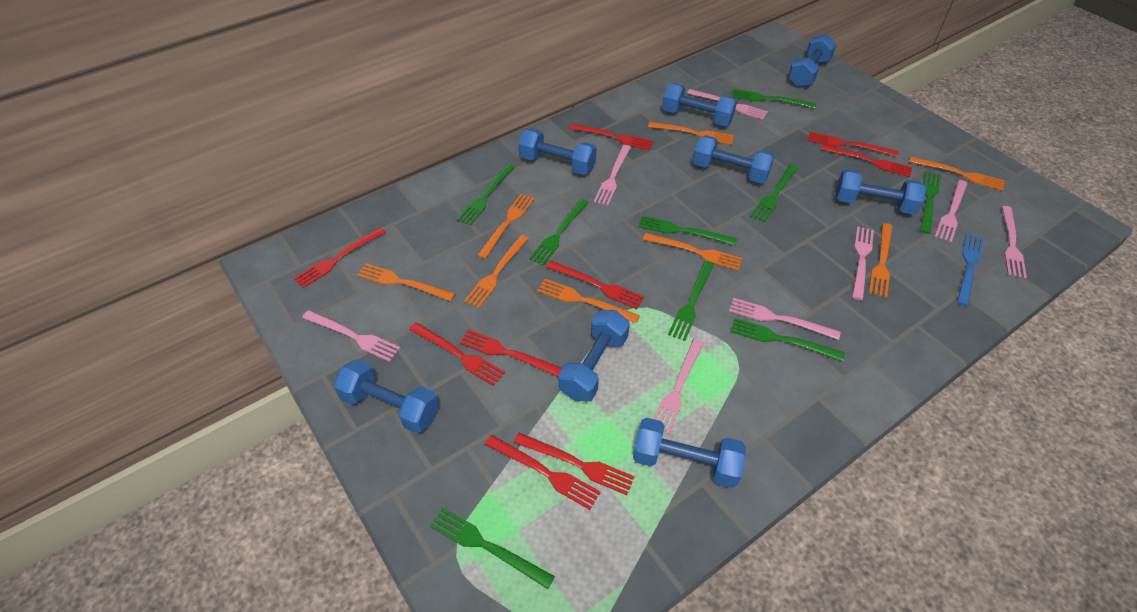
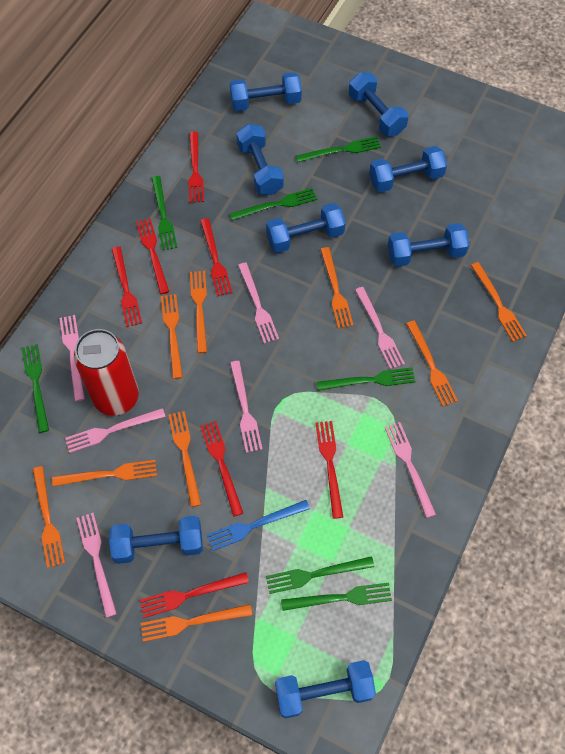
green fork: [430,508,555,589] [457,164,515,225] [529,199,589,265] [638,215,737,245] [668,261,714,341] [730,318,845,361] [732,89,816,108] [750,164,799,222] [920,171,941,234] = 9 -> [22,344,49,433] [152,176,177,250] [230,188,317,221] [266,556,374,594] [281,583,392,611] [296,136,381,162] [317,367,415,391] = 7
orange fork: [357,263,455,301] [464,235,529,308] [477,194,535,259] [537,279,640,323] [643,233,743,271] [648,122,734,145] [869,223,893,298] [909,157,1005,191] = 8 -> [32,466,65,568] [52,460,157,487] [141,604,252,642] [161,294,183,379] [168,411,201,507] [190,271,207,353] [320,247,353,329] [406,320,458,406] [471,262,527,342] = 9
pink fork: [302,310,400,362] [594,145,631,206] [654,339,704,435] [687,89,768,120] [729,298,841,340] [852,226,874,300] [935,180,968,242] [1002,206,1027,278] = 8 -> [59,315,85,401] [65,408,166,453] [76,513,117,618] [230,361,263,453] [238,262,279,344] [355,287,405,369] [385,422,436,518] = 7
red can: none = 0 -> [74,329,139,416] = 1
red fork: [294,227,386,288] [409,322,505,386] [459,329,562,377] [485,435,601,510] [513,433,635,495] [546,261,644,309] [569,123,654,151] [808,132,899,157] [821,144,912,177] = 9 -> [112,246,142,327] [136,218,169,294] [139,572,249,618] [188,132,204,203] [200,218,232,297] [200,421,243,517] [316,421,343,519] = 7

